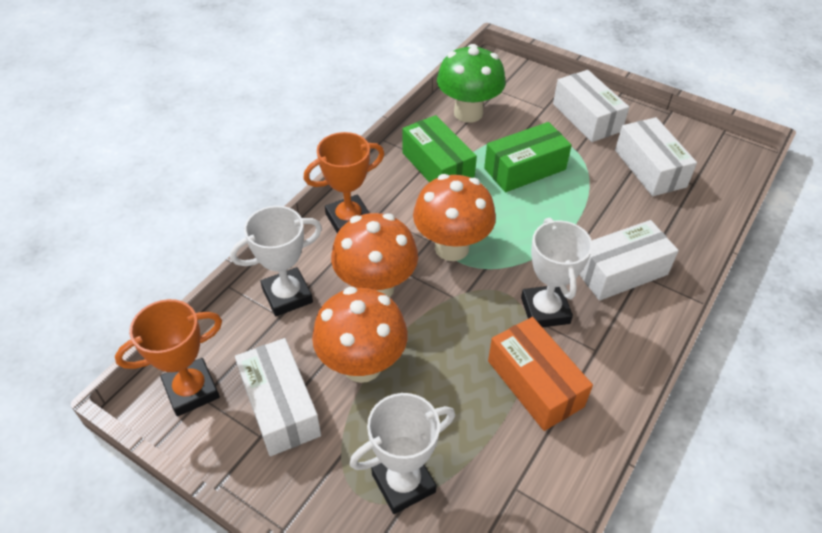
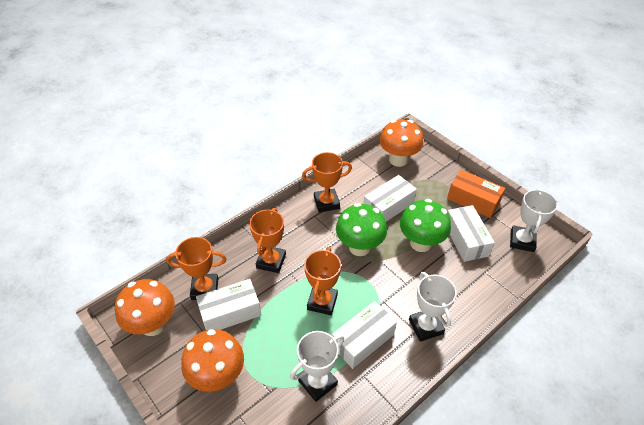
green box: [402,115,477,183] [484,122,572,192] = 2 -> none = 0
green mushroom: [437,44,506,123] = 1 -> [336,203,387,256] [400,199,451,252] = 2
orange trophy: [115,299,222,417] [303,132,384,233] = 2 -> [166,237,226,300] [249,208,286,273] [302,152,352,213] [304,247,341,315] = 4

